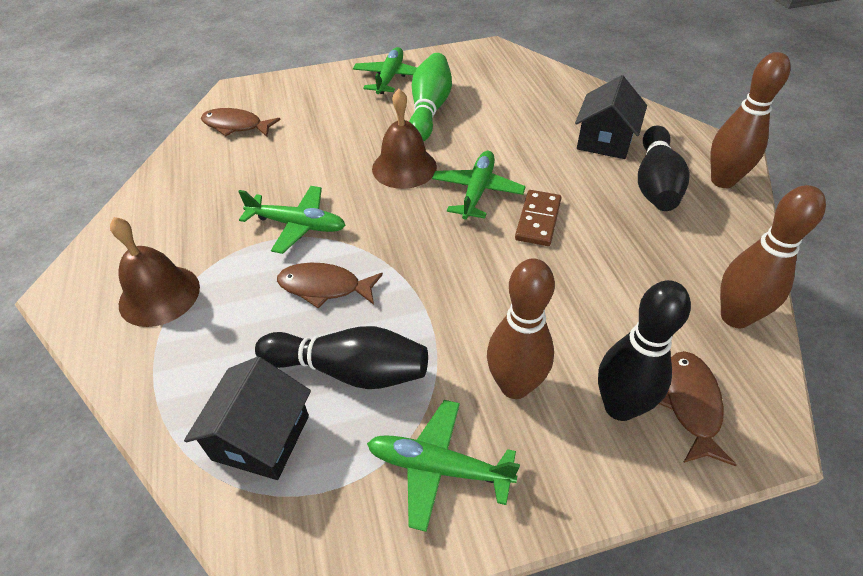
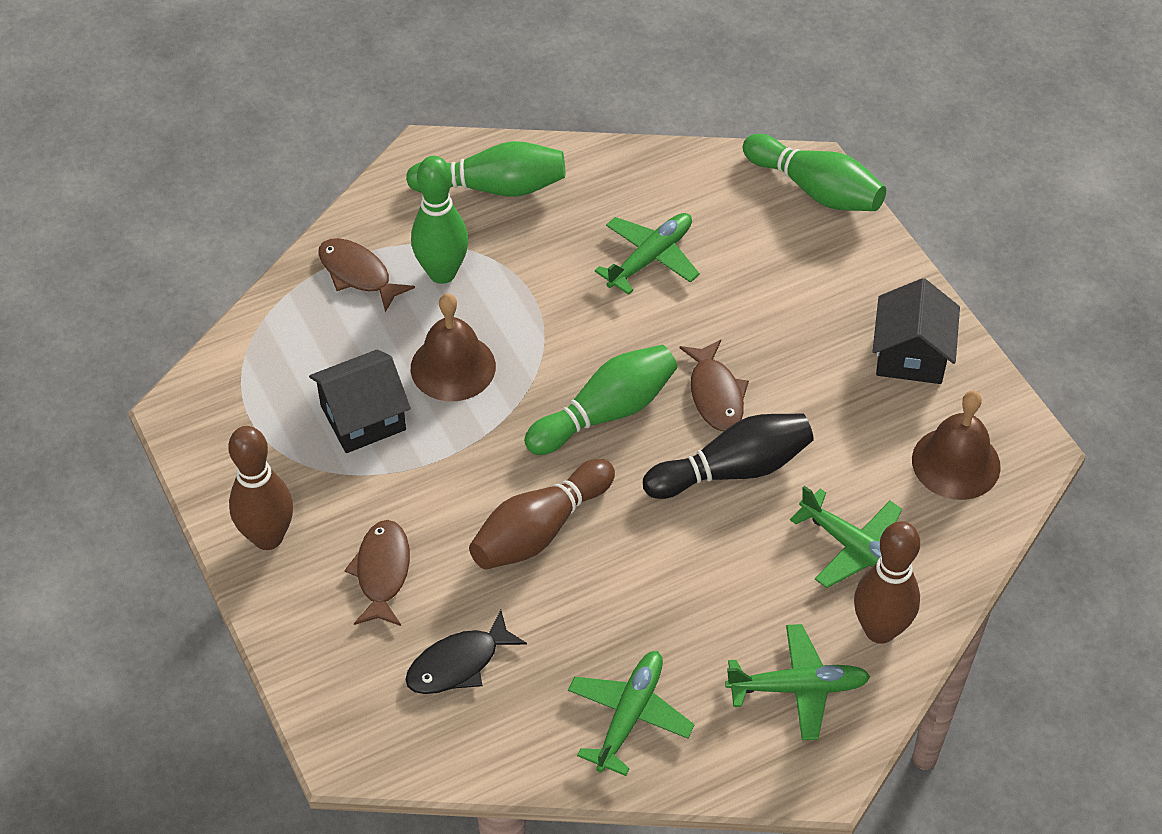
black bowling pin: [255,326,428,389] [598,280,691,421] [638,126,690,211] = 3 -> [643,413,814,499] = 1
black fish: none = 0 -> [405,610,527,694] = 1
brown domino: [515,190,562,246] = 1 -> none = 0
green bowling pin: [409,53,452,142] = 1 -> [406,141,565,197] [411,156,468,284] [524,345,677,455] [743,134,886,211] = 4

